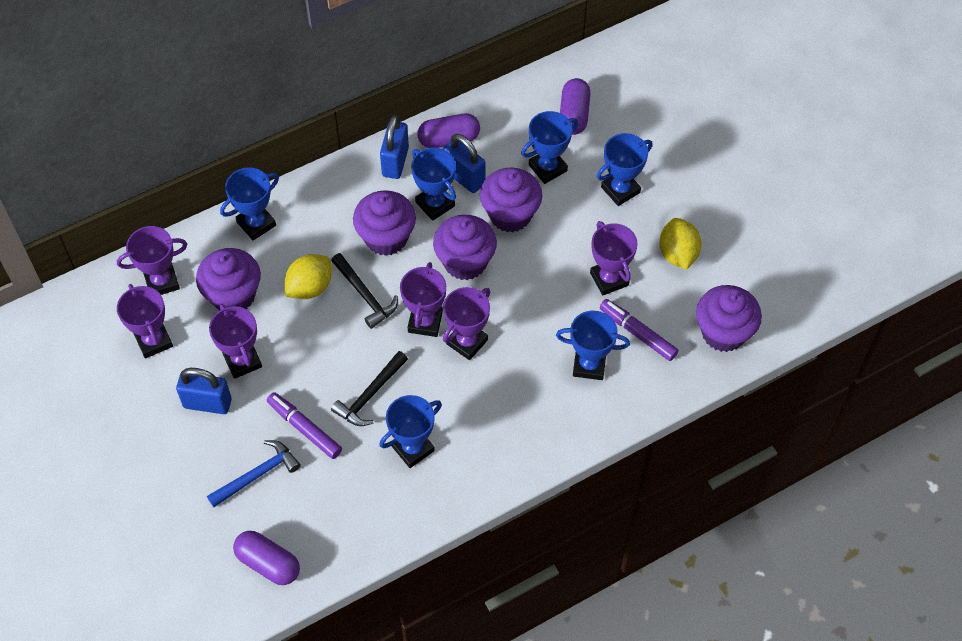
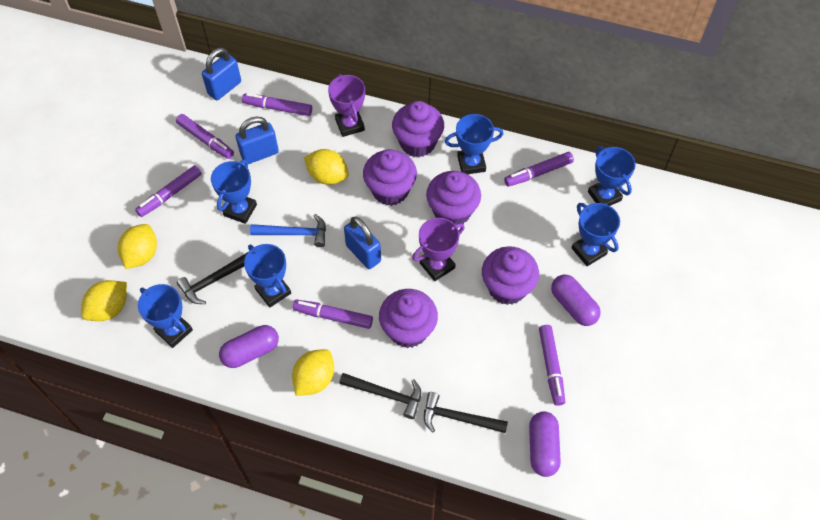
black hammer: [331,253,398,329] [331,351,408,426] = 2 -> [177,252,248,304] [339,373,421,419] [424,392,508,433] = 3
purple marker: [267,392,342,459] [600,299,678,361] = 2 -> [135,165,202,217] [176,114,234,159] [242,93,312,116] [293,300,373,329] [504,152,574,187] [539,325,565,406] = 6
purple trophy: [117,226,187,295] [117,284,173,359] [209,304,262,379] [400,262,446,337] [443,287,490,360] [590,221,638,295] = 6 -> [328,74,365,137] [412,218,464,281] = 2
yellow lemon: [285,254,332,299] [659,218,701,270] = 2 -> [81,280,127,321] [118,224,157,269] [292,349,334,396] [304,149,349,185] = 4

